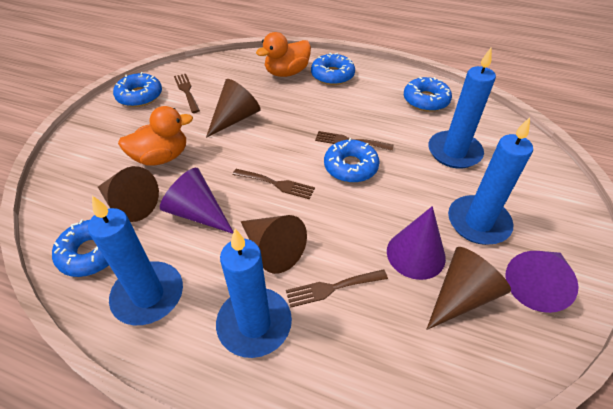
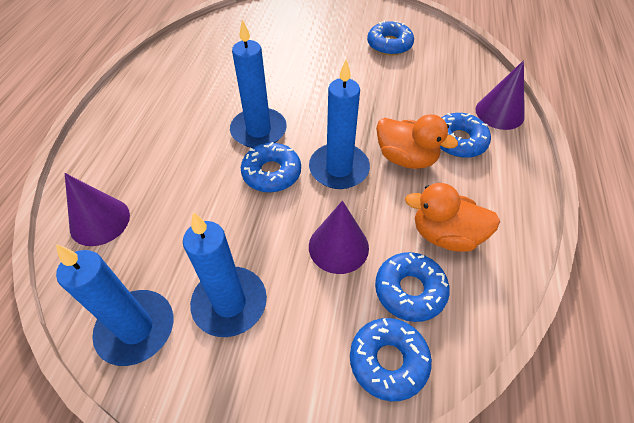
brown cone: [98,166,159,222] [206,79,261,138] [241,215,307,274] [426,247,511,330] = 4 -> none = 0
brown fork: [174,74,200,113] [233,169,315,199] [286,269,388,308] [315,131,394,151] = 4 -> none = 0

